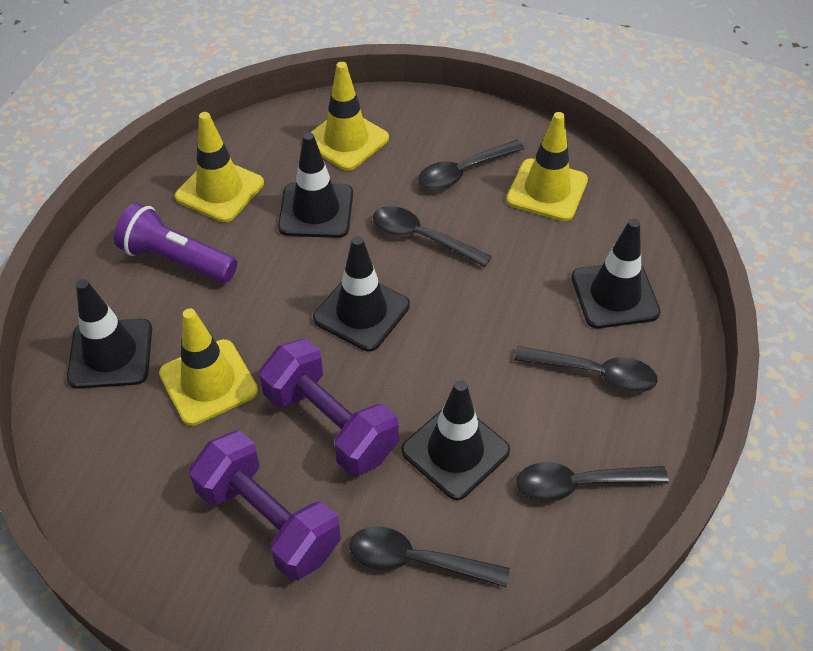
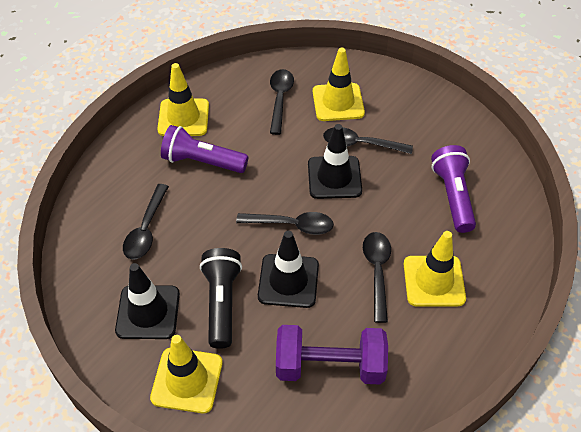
black flashlight: none = 0 -> [200,248,242,349] = 1
black traffic cone: [67,279,152,389] [278,132,353,238] [313,236,410,352] [401,380,510,500] [571,219,660,328] = 5 -> [115,263,180,339] [258,231,319,308] [308,124,362,199] = 3
purple dumbbell: [189,431,341,581] [259,339,399,476] = 2 -> [276,325,388,385] = 1
purple flashlight: [114,203,237,283] = 1 -> [161,125,248,173] [431,145,476,233] = 2

